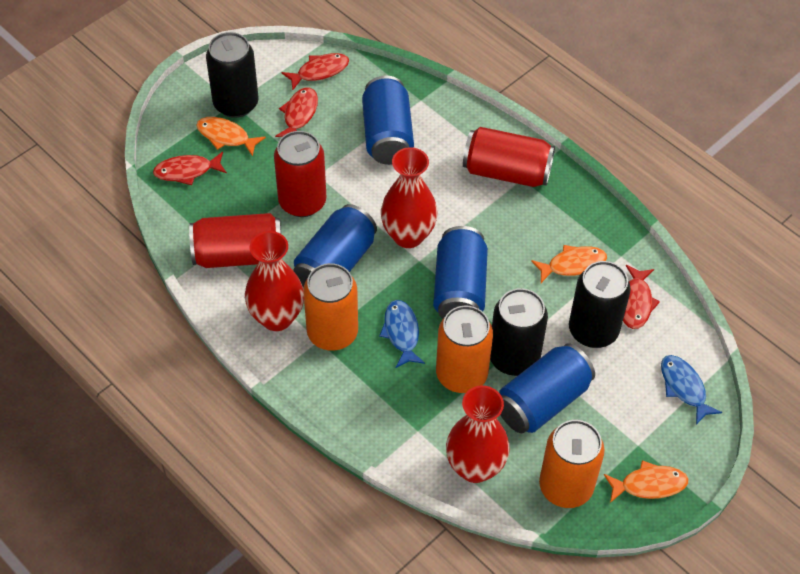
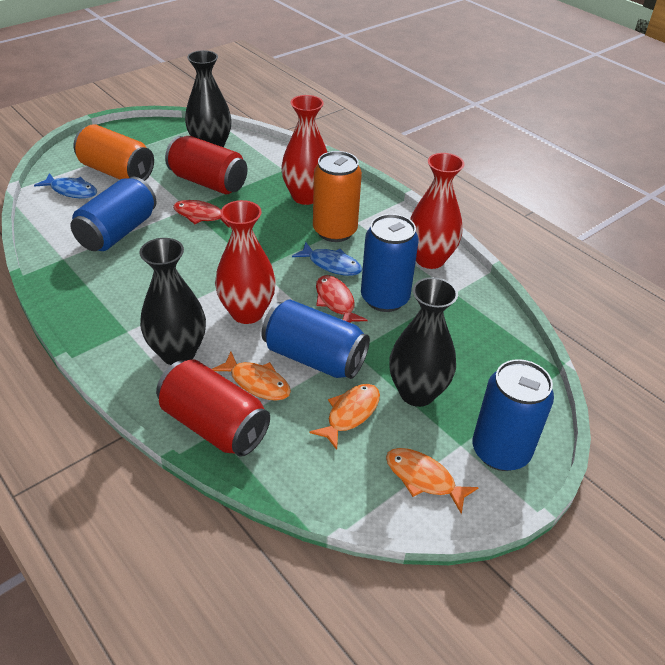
black can: [206,32,259,118] [490,288,548,376] [569,261,631,348] = 3 -> none = 0
black vase: none = 0 -> [139,238,206,365] [185,50,232,147] [389,277,458,407] = 3
orange can: [303,263,358,351] [436,306,493,393] [539,420,605,508] = 3 -> [73,124,154,181] [313,151,362,242] = 2
red can: [189,213,281,268] [274,131,326,217] [463,127,555,187] = 3 -> [156,359,270,457] [165,136,247,194] = 2
red fish: [153,152,227,185] [275,87,318,137] [281,53,349,91] [623,265,660,329] = 4 -> [173,200,230,228] [316,275,368,323] = 2

